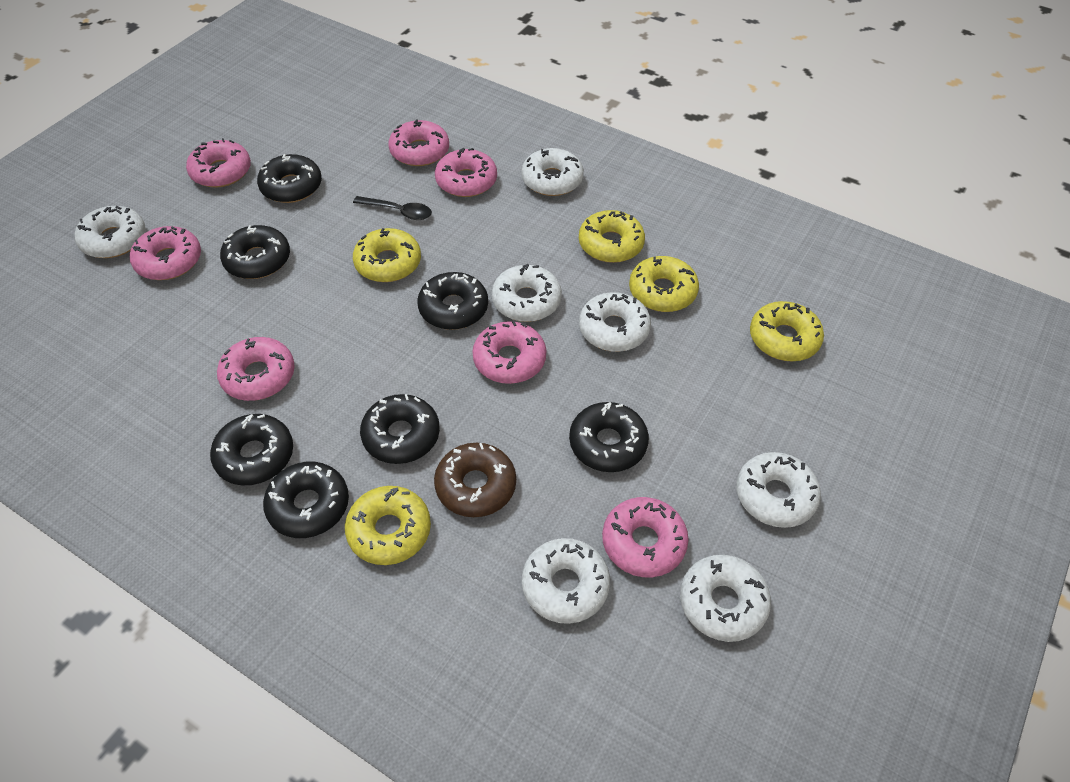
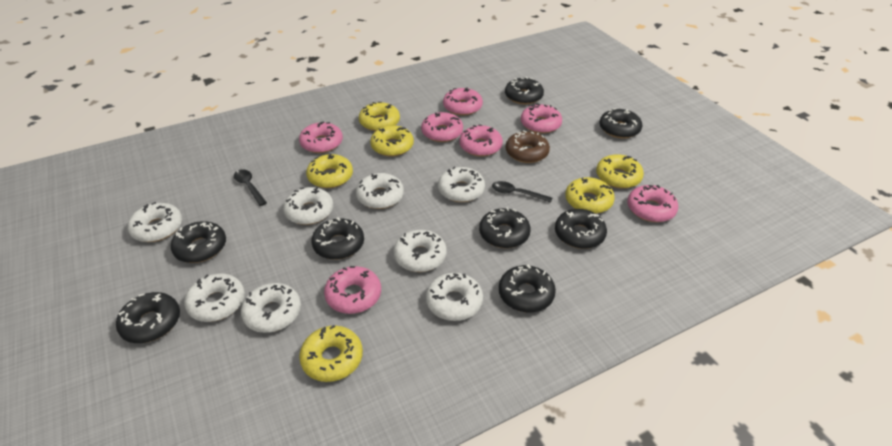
black donut: [210,414,293,485] [220,225,290,279] [257,154,322,203] [263,462,349,538] [360,394,440,464] [418,272,488,330] [569,402,649,472] = 7 -> [116,292,180,343] [171,221,226,263] [311,217,364,260] [479,207,531,248] [499,264,556,313] [505,77,544,104] [555,209,607,249] [600,108,642,138] = 8
black spoon: [353,196,432,220] = 1 -> [234,169,267,206] [492,181,552,203] = 2
white donut: [75,206,146,258] [492,264,562,322] [522,148,584,196] [522,538,610,624] [579,292,651,352] [680,555,771,642] [736,452,821,528] = 7 -> [128,202,182,242] [184,273,245,322] [241,283,301,333] [283,187,333,225] [356,173,404,209] [393,230,446,272] [426,273,483,321] [438,167,485,202] = 8
yellow donut: [345,486,431,565] [353,228,421,282] [579,210,645,263] [629,256,699,312] [750,301,824,361] = 5 -> [299,325,363,382] [306,154,353,188] [359,102,400,131] [370,125,414,157] [565,177,615,214] [596,154,644,189] = 6

